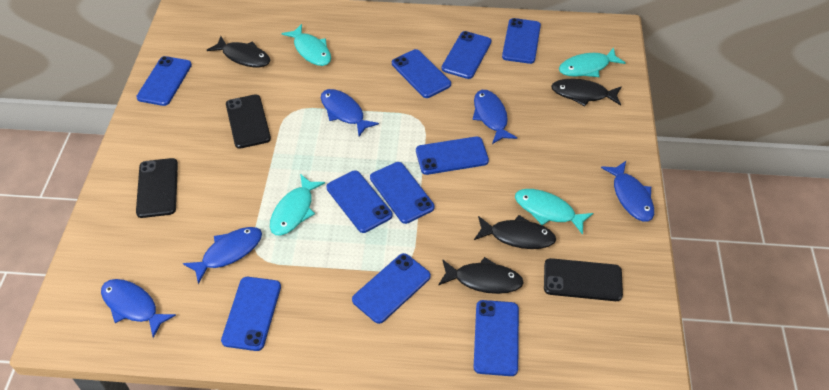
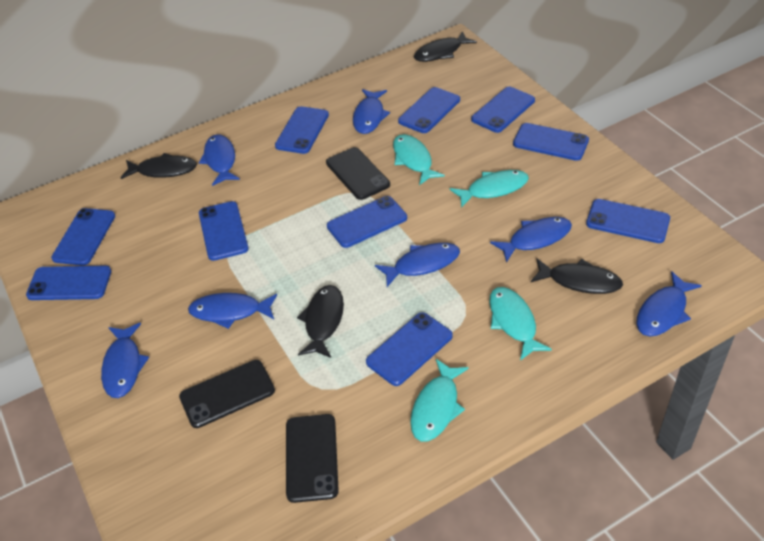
blue fish: [101,279,176,338] [183,227,262,284] [321,89,379,136] [472,90,517,144] [601,161,654,222] = 5 -> [101,323,149,398] [188,293,277,329] [199,135,240,186] [353,89,390,134] [375,243,460,287] [490,217,572,263] [636,271,702,336] = 7

